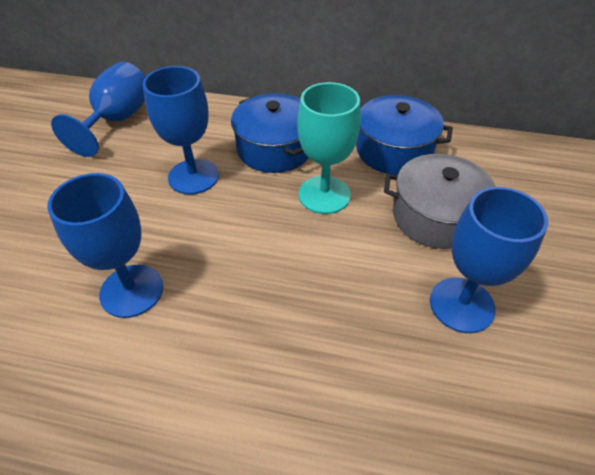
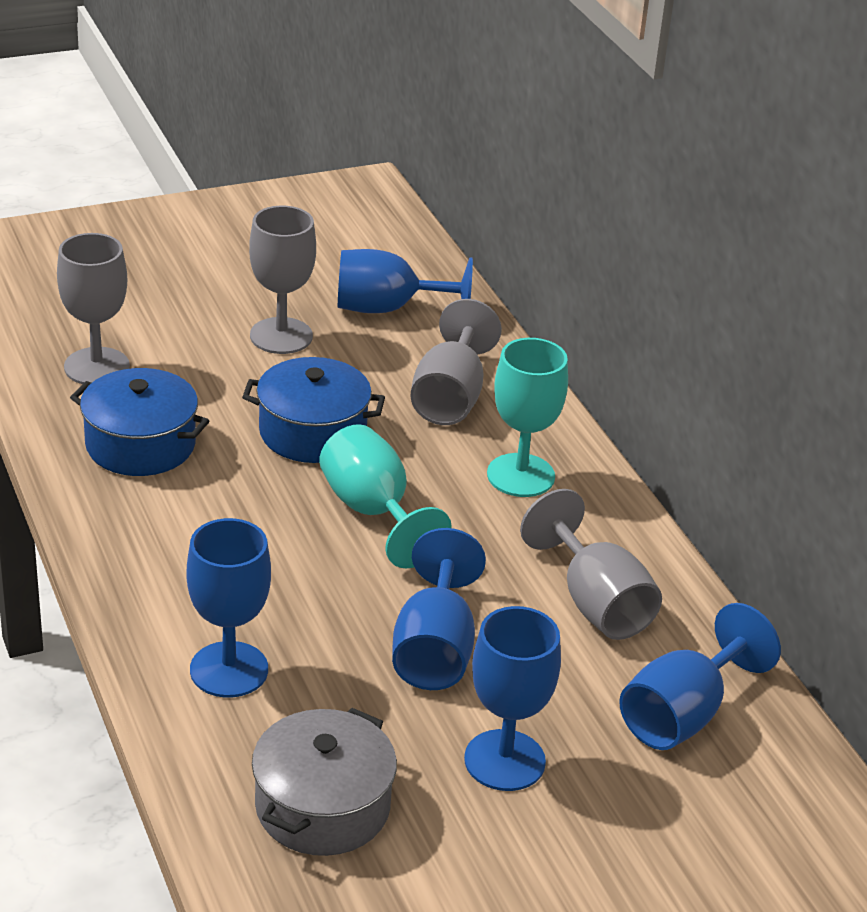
blue goblet: [47,173,163,318] [51,62,146,157] [143,66,219,195] [430,187,548,333] = 4 -> [187,518,271,698] [338,249,473,313] [392,528,486,690] [464,606,561,791] [619,603,781,750] = 5
grey goblet: none = 0 -> [57,233,130,384] [249,206,316,354] [410,299,502,425] [520,489,662,640] = 4
turquoise goblet: [298,82,361,214] = 1 -> [319,424,452,568] [487,338,568,497] = 2

